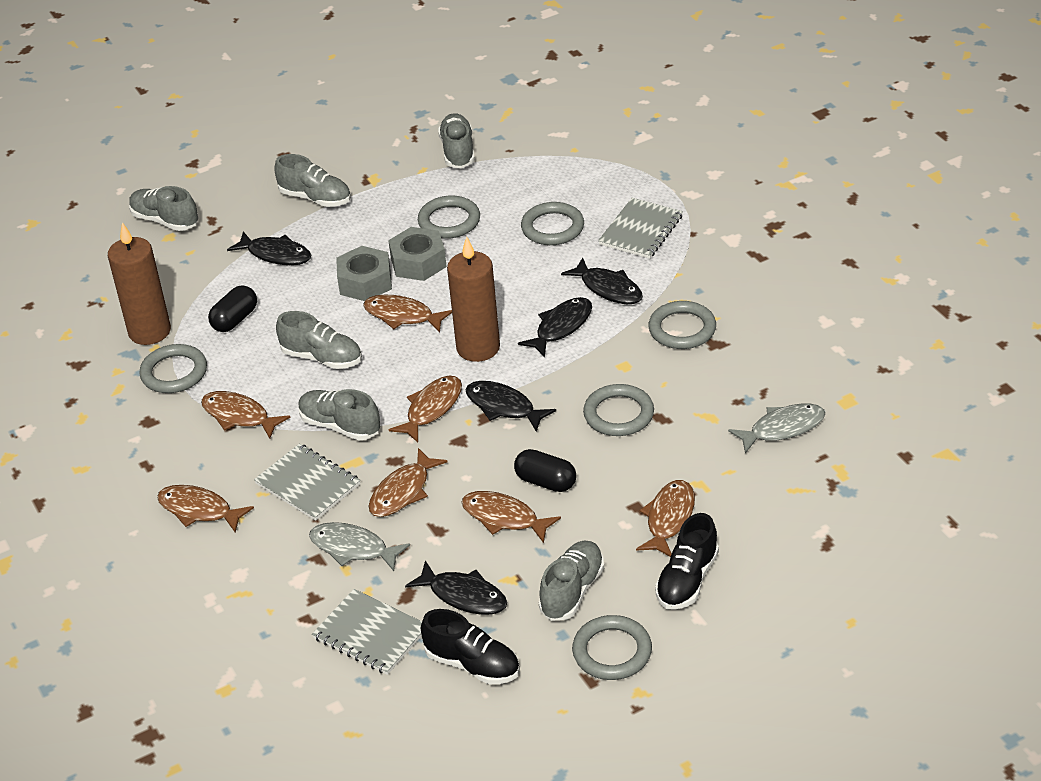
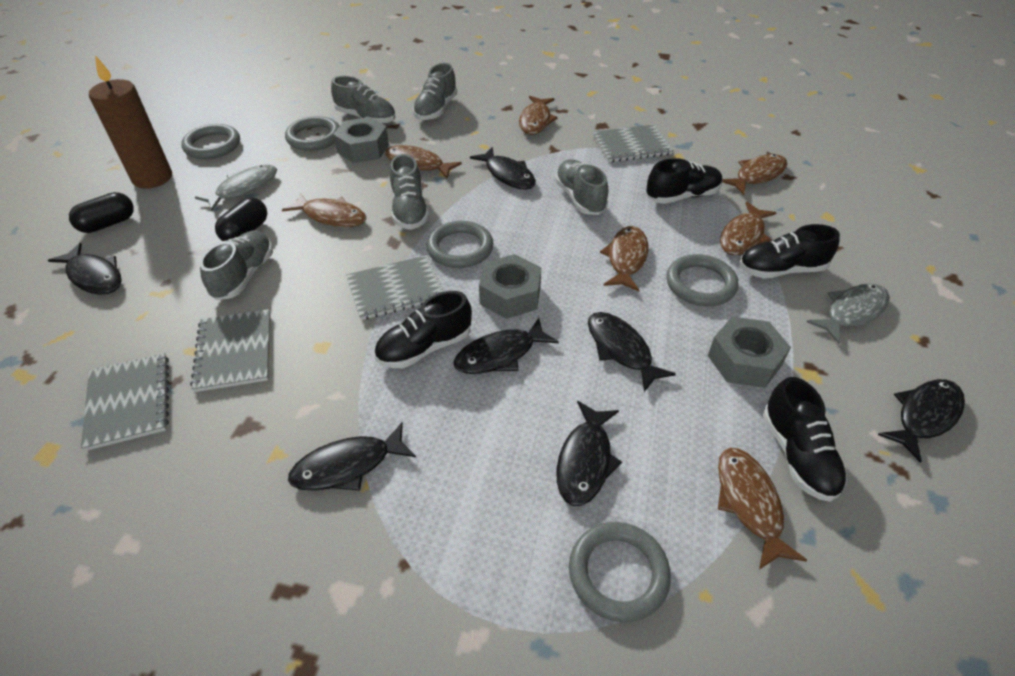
black fish: [227,231,311,265] [405,560,507,615] [466,381,556,432] [518,297,592,357] [561,257,643,304] = 5 -> [48,243,122,295] [288,422,416,491] [453,318,559,374] [470,147,536,189] [557,401,622,506] [588,312,676,392] [878,379,965,463] = 7
black shoe: [421,609,520,684] [655,513,719,610] = 2 -> [374,291,472,368] [646,158,723,204] [739,224,840,279] [763,377,847,502] = 4
brown candle: [108,222,171,345] [447,237,500,362] = 2 -> [89,55,172,189] = 1
grey notebook: [254,443,361,521] [312,589,422,675] [598,198,683,259] = 3 -> [81,353,169,451] [190,309,271,392] [346,255,444,320] [593,124,673,162] = 4
grey nut: [336,246,392,301] [388,227,447,281] = 2 -> [333,117,389,163] [479,254,541,319] [708,317,791,388] = 3
grey ring: [139,344,207,393] [418,195,480,239] [521,202,584,245] [572,615,652,680] [583,384,654,436] [648,301,716,349] = 6 -> [181,124,240,159] [285,116,339,151] [427,221,494,268] [569,522,671,622] [666,254,738,306] = 5
grey shoe: [129,186,199,231] [274,154,351,207] [276,311,362,369] [298,389,380,440] [438,113,475,168] [539,541,604,621] = 6 -> [200,231,273,300] [331,75,396,124] [390,154,429,230] [413,63,457,120] [555,159,608,215] = 5

